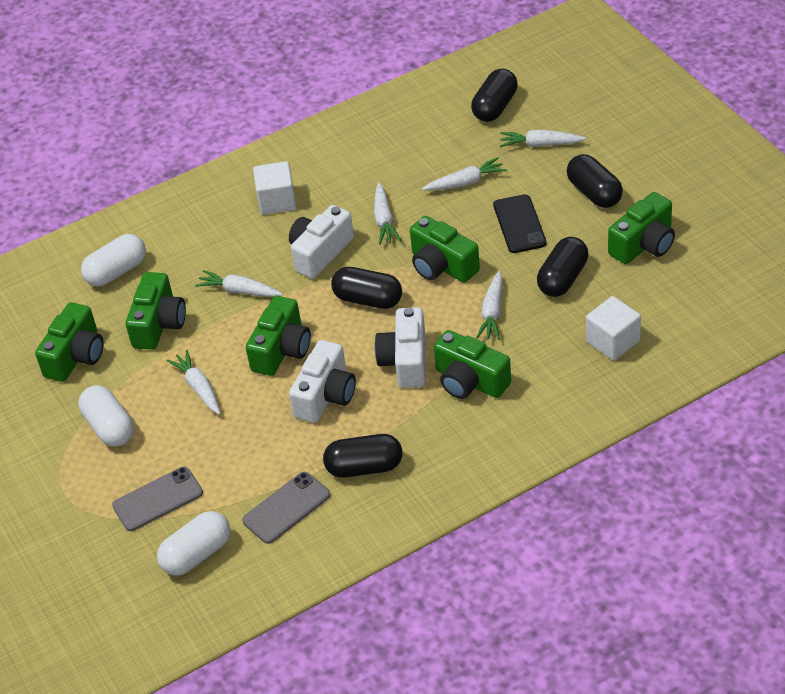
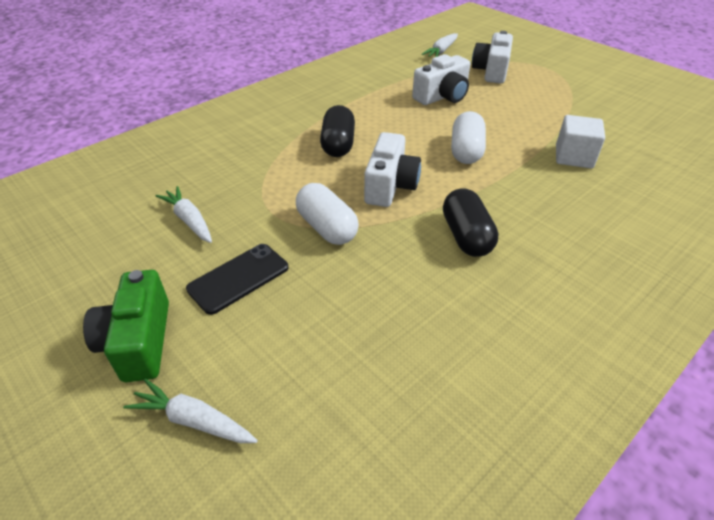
black capsule: [323,434,402,478] [331,267,402,309] [471,68,518,122] [537,237,588,297] [567,154,623,208] = 5 -> [320,105,355,157] [443,188,499,257] = 2
green camera: [35,302,104,382] [125,272,186,350] [246,296,311,376] [410,216,480,283] [434,330,511,399] [608,192,675,264] = 6 -> [83,270,169,382] = 1
grey phone: [112,467,203,531] [242,472,330,544] = 2 -> none = 0
white capsule: [78,385,134,447] [81,234,146,286] [157,511,230,576] = 3 -> [296,183,359,245] [451,111,486,164] = 2
white carrot: [167,350,220,415] [195,270,283,297] [374,182,401,245] [422,157,507,191] [476,271,502,340] [500,130,586,147] = 6 -> [123,379,258,443] [155,186,212,243] [422,33,458,57] = 3
white cube: [253,161,296,215] [586,296,641,361] = 2 -> [556,115,605,168] = 1

